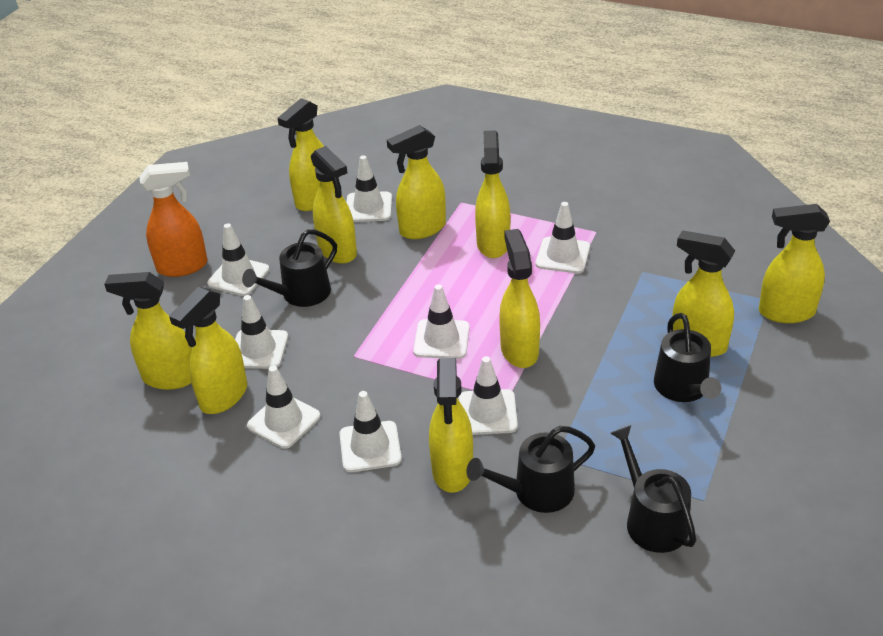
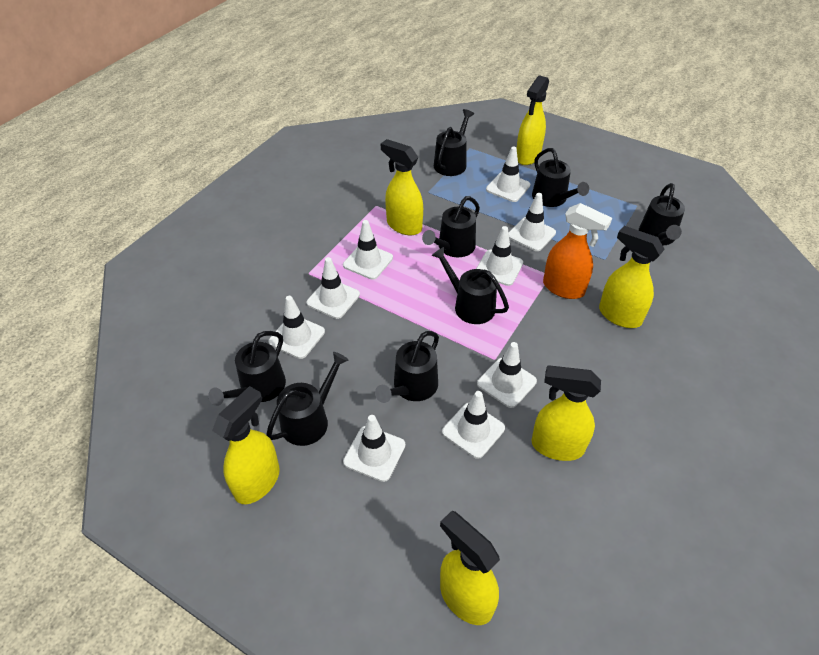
black watering can: [242,229,337,307] [467,426,595,513] [610,425,696,553] [654,313,721,402] = 4 -> [208,331,286,406] [266,352,348,446] [375,331,439,403] [422,196,480,257] [431,247,509,324] [434,109,474,176] [532,148,589,207] [639,183,685,245] = 8
white traffic cone: [207,223,270,296] [235,295,288,369] [247,366,321,449] [339,391,402,472] [346,155,392,222] [413,284,470,359] [459,356,518,435] [536,202,590,273] = 8 -> [268,296,325,359] [306,257,360,319] [343,220,393,280] [343,415,406,482] [442,391,505,459] [476,226,523,286] [477,342,537,408] [486,146,531,202] [509,193,556,251] = 9
yellow spray bottle: [104,272,192,390] [169,287,247,414] [277,98,324,211] [311,146,357,264] [387,125,446,239] [429,358,473,493] [475,130,510,258] [499,229,540,368] [672,230,735,357] [759,204,830,323] = 10 -> [212,386,280,504] [381,139,423,235] [440,511,500,625] [517,75,549,165] [532,365,601,461] [599,226,665,328] = 6

